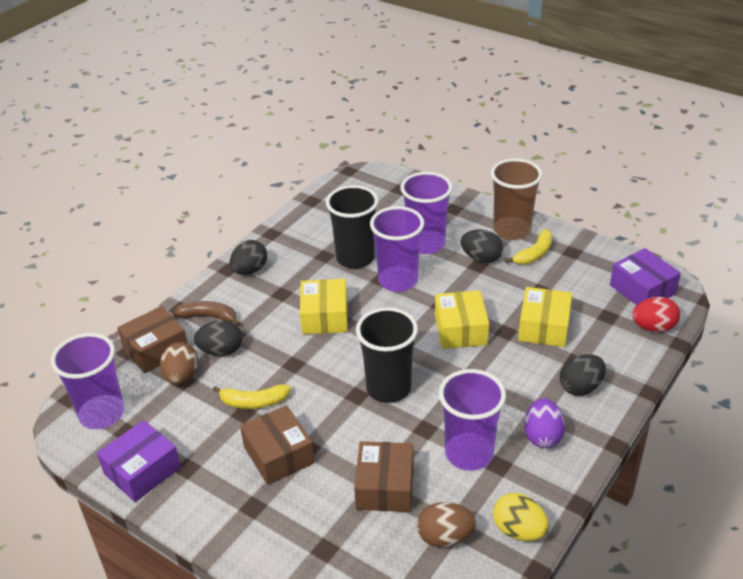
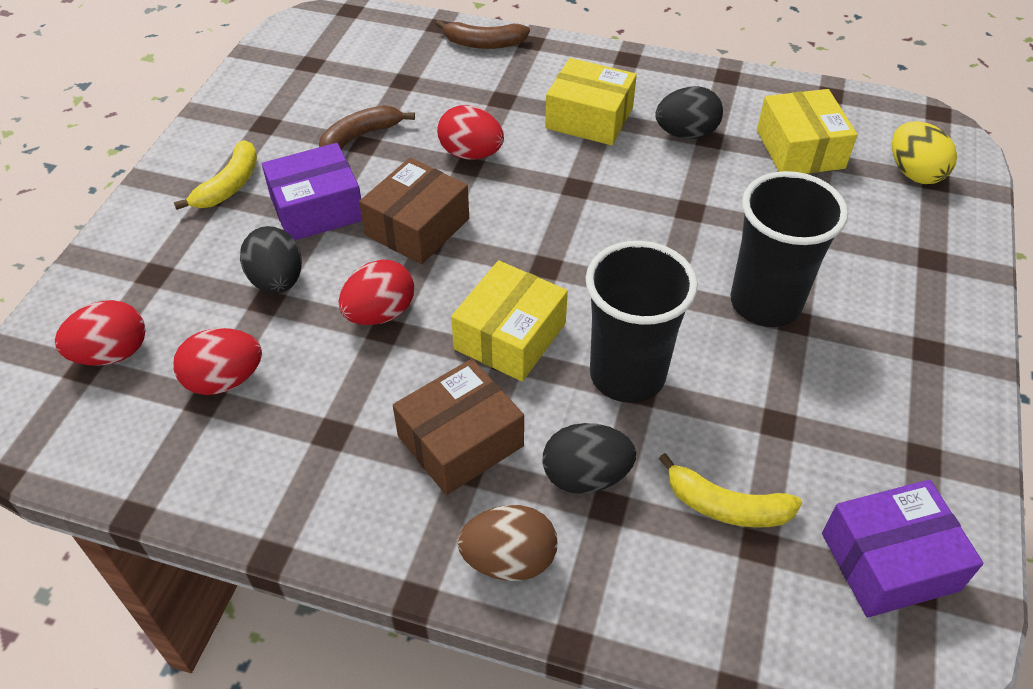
black egg: [194,320,242,356] [230,240,267,275] [461,229,503,263] [560,354,606,396] = 4 -> [240,226,302,294] [543,423,636,494] [655,86,723,139] = 3
brown banana: [173,301,240,326] = 1 -> [319,105,415,150] [436,20,530,49] = 2
brown box: [117,306,188,373] [240,405,315,485] [354,441,414,512] = 3 -> [359,158,469,264] [393,359,524,495] = 2
brown cup: [491,158,543,240] = 1 -> none = 0
brown egg: [160,342,198,384] [417,502,476,548] = 2 -> [457,505,557,581] = 1
purple cup: [51,333,125,429] [370,206,424,292] [400,172,452,254] [439,369,506,471] = 4 -> none = 0
purple egg: [524,398,565,448] = 1 -> none = 0
red egg: [632,297,680,332] = 1 -> [55,300,146,366] [173,328,262,395] [339,260,414,325] [437,105,504,160] = 4

